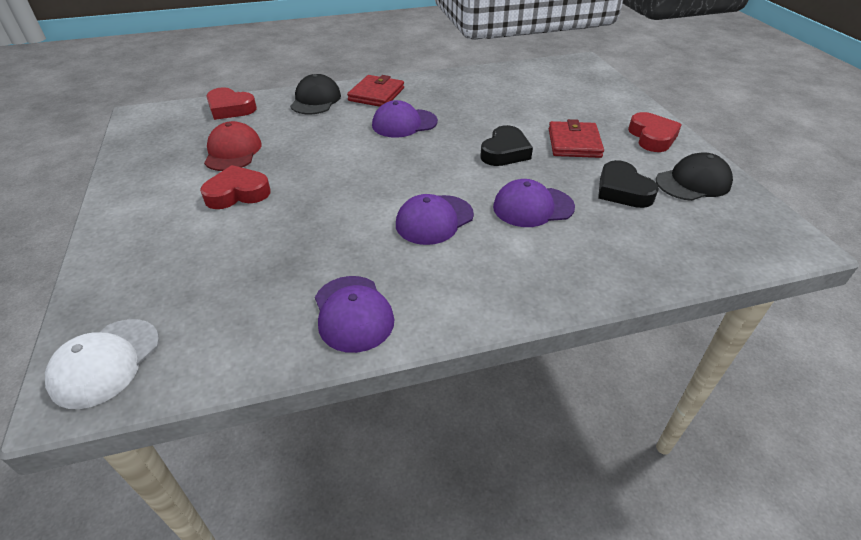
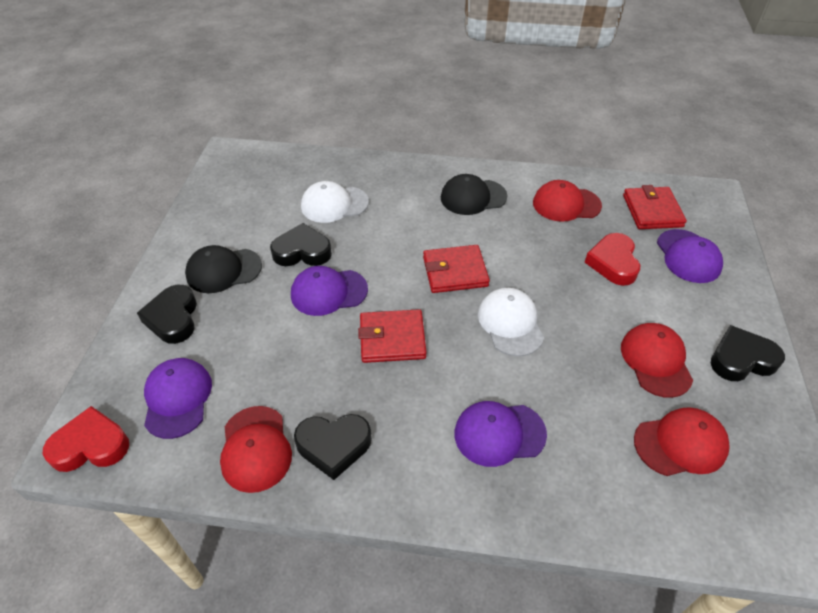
black heart: [480,125,533,166] [598,160,659,208] = 2 -> [137,285,197,344] [270,223,332,266] [294,414,372,480] [711,325,785,381] = 4
red cap: [204,121,262,171] = 1 -> [220,406,292,493] [533,180,602,222] [621,323,693,398] [634,407,730,476] = 4
red heart: [200,165,271,209] [206,87,257,120] [628,112,682,152] = 3 -> [43,406,129,472] [585,233,640,286] = 2
red wallet: [347,75,404,107] [549,119,604,158] = 2 -> [358,309,427,363] [423,245,490,293] [623,185,687,229] = 3
white cap: [45,319,159,409] = 1 -> [301,181,369,223] [478,288,544,356] = 2

